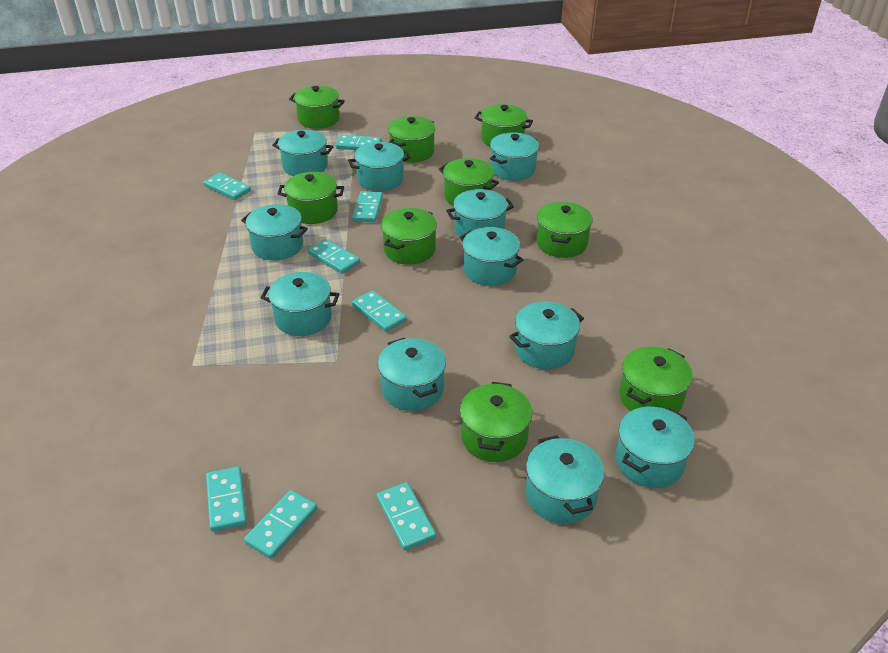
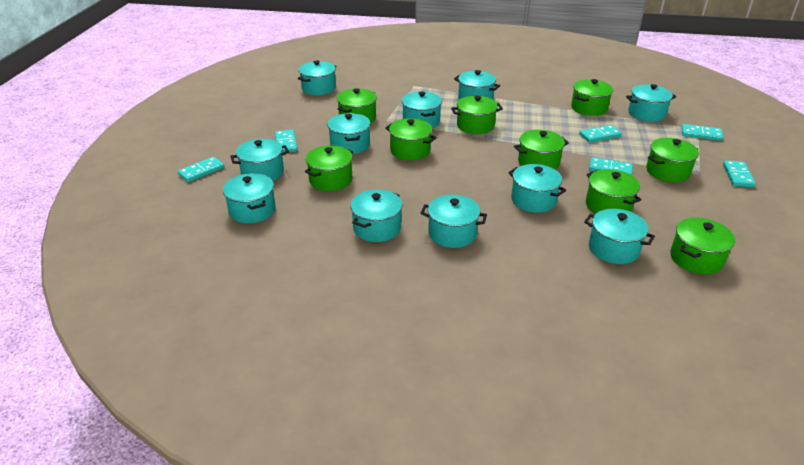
turquoise domino: [203,173,251,200] [206,467,247,532] [244,490,317,559] [308,239,360,274] [336,135,381,150] [352,191,383,222] [352,290,406,332] [377,482,436,550] = 8 -> [178,157,224,182] [275,130,298,153] [579,125,622,143] [589,157,633,175] [681,124,723,141] [723,160,756,188] = 6

